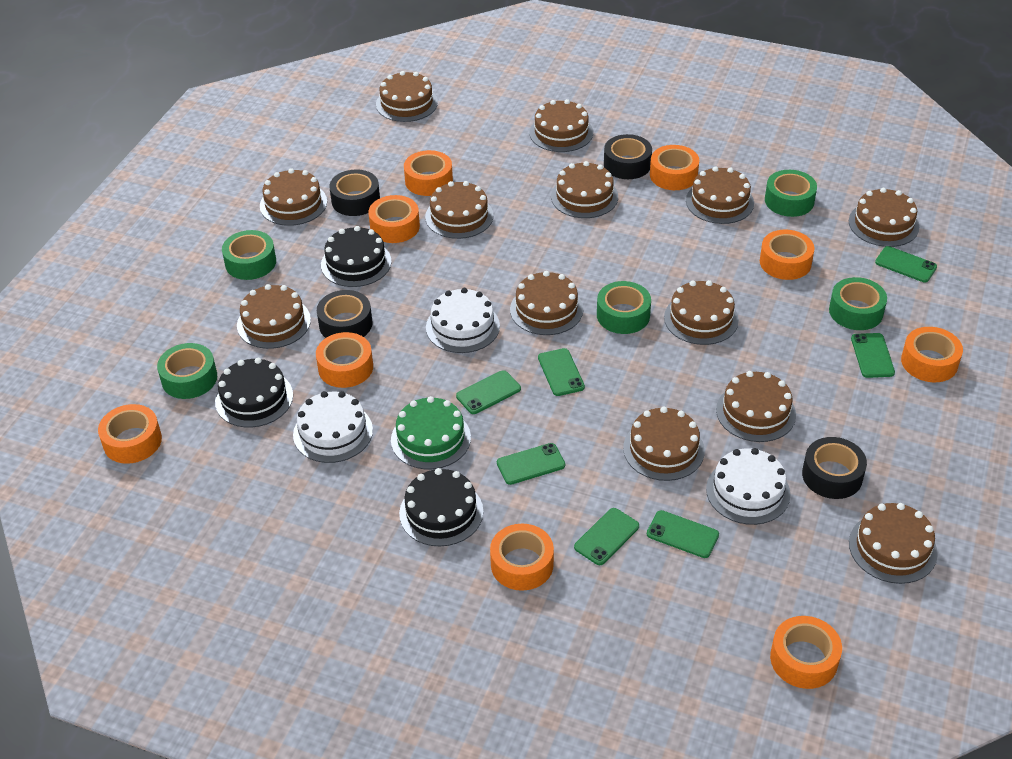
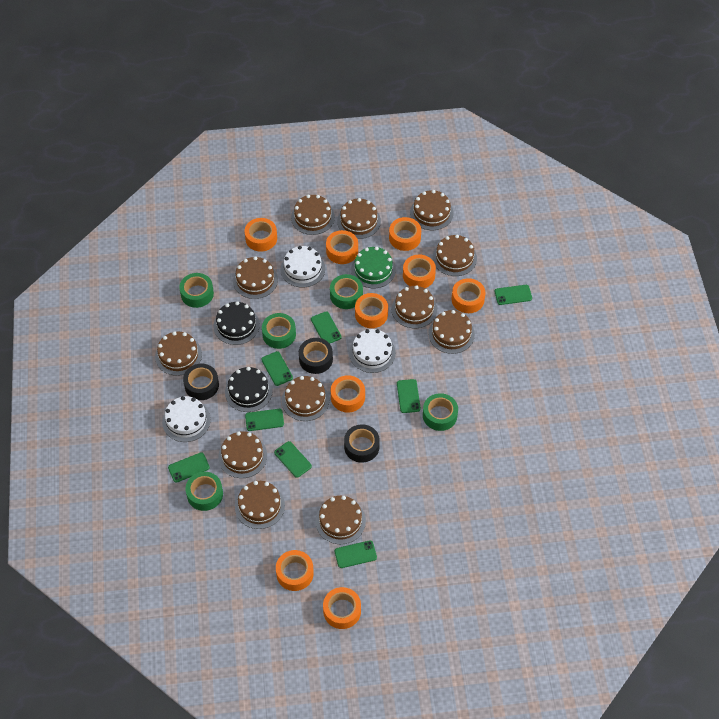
black cake: [215,358,293,427] [321,226,392,287] [399,468,483,546] = 3 -> [213,301,260,345] [225,367,273,412] = 2
black tape: [317,290,372,338] [329,169,380,216] [604,134,652,179] [802,437,867,499] = 4 -> [183,364,219,400] [299,338,333,374] [344,424,380,463] = 3
brown cake: [237,284,311,349] [260,168,327,226] [376,71,438,122] [425,181,494,239] [510,271,583,335] [530,99,593,152] [551,161,618,218] [623,407,705,481] [664,280,739,345] [686,166,754,224] [716,371,796,442] [849,188,919,247] [849,503,938,584] = 13 -> [155,331,202,376] [218,431,267,478] [233,256,278,299] [235,481,285,529] [282,376,329,421] [291,195,335,235] [315,496,366,544] [337,198,381,239] [392,285,437,328] [410,190,454,230] [428,310,475,354] [433,235,477,276] = 12
green phone: [456,370,521,414] [497,443,565,485] [538,348,585,396] [574,508,639,565] [647,510,719,558] [851,333,895,378] [875,246,937,282] = 7 -> [168,452,210,483] [245,409,284,431] [261,351,293,386] [274,441,312,478] [311,312,342,343] [334,540,377,568] [397,379,421,413] [494,285,532,305] = 8

